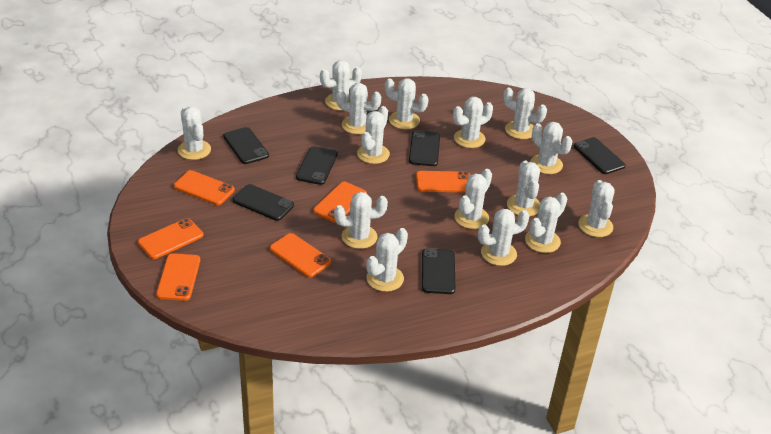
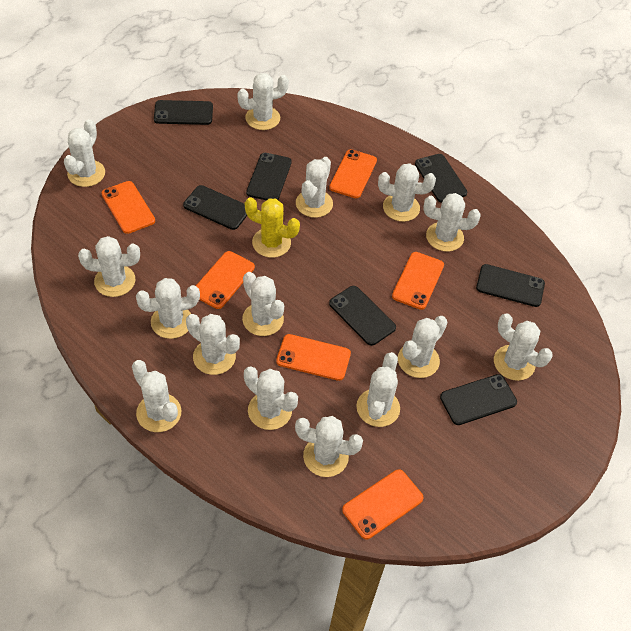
black phone: [223,127,269,164] [233,184,294,221] [296,146,338,185] [409,130,440,166] [422,248,456,294] [574,137,626,174] = 6 -> [154,100,213,125] [183,185,247,230] [246,153,292,200] [329,286,396,346] [415,154,467,203] [440,374,517,425] [476,264,545,307] = 7
yellow cactus: none = 0 -> [245,197,300,258] = 1

